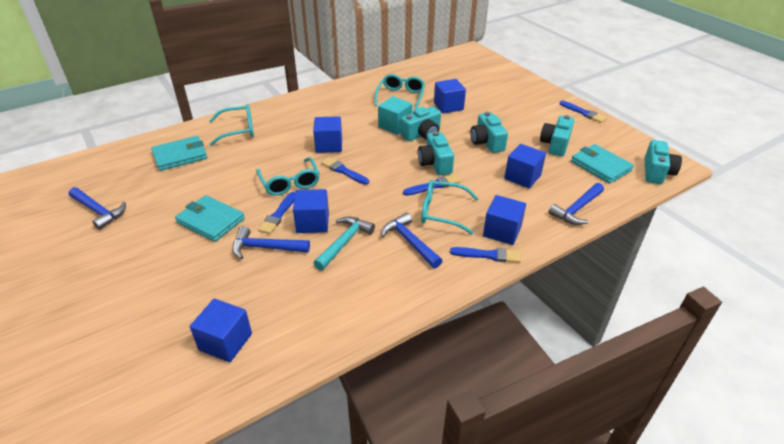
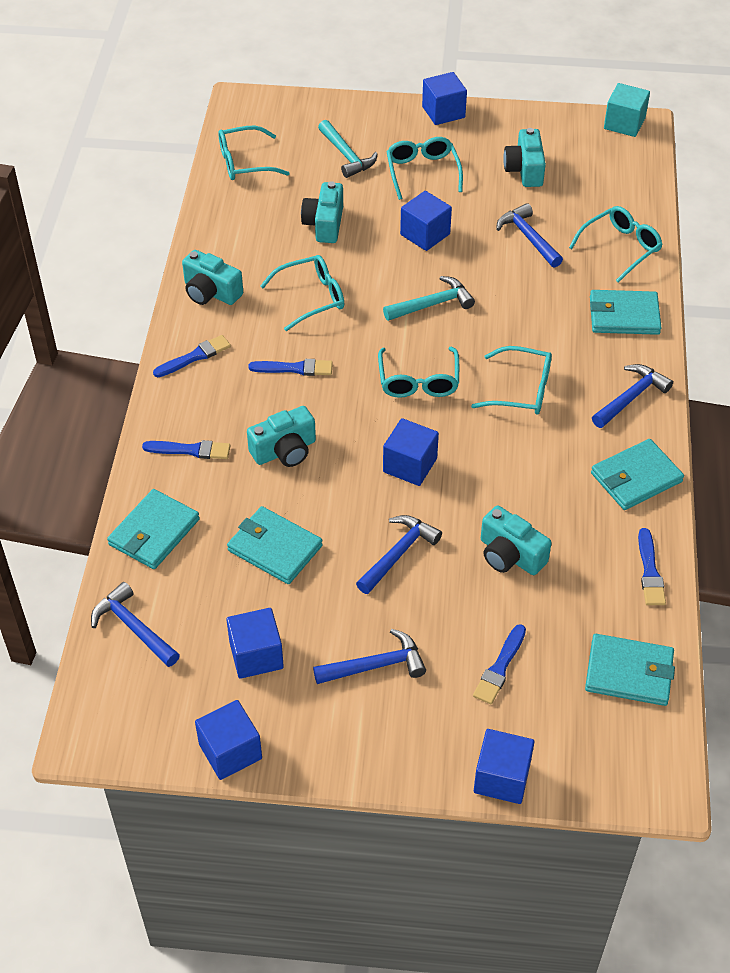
blue hammer: [69,187,126,230] [232,226,310,259] [381,212,442,268] [548,183,604,225] = 4 -> [91,582,180,667] [313,629,426,684] [356,515,442,594] [496,203,563,268] [592,364,673,428] = 5
turquoise glasses: [209,104,254,146] [256,157,320,196] [374,74,425,109] [421,180,479,234] = 4 -> [218,126,290,180] [260,255,344,331] [378,347,459,398] [386,137,463,200] [471,346,552,415] [569,206,663,283] = 6
turquoise hammer: [314,217,375,270] = 1 -> [318,120,378,178] [383,276,475,321] = 2
turquoise wallet: [151,136,207,171] [175,195,245,242] [571,144,634,184] = 3 -> [107,489,200,569] [227,506,323,584] [585,634,675,706] [590,290,662,335] [591,439,684,510] = 5

